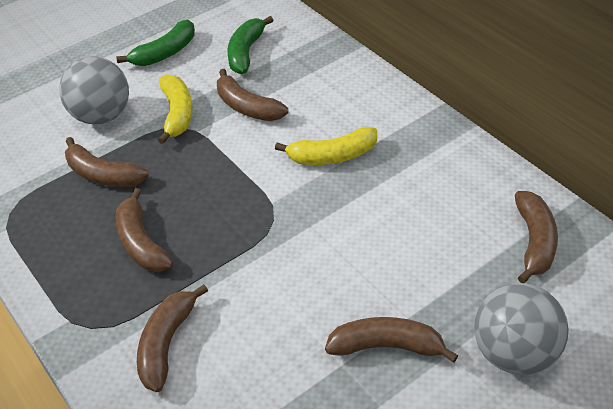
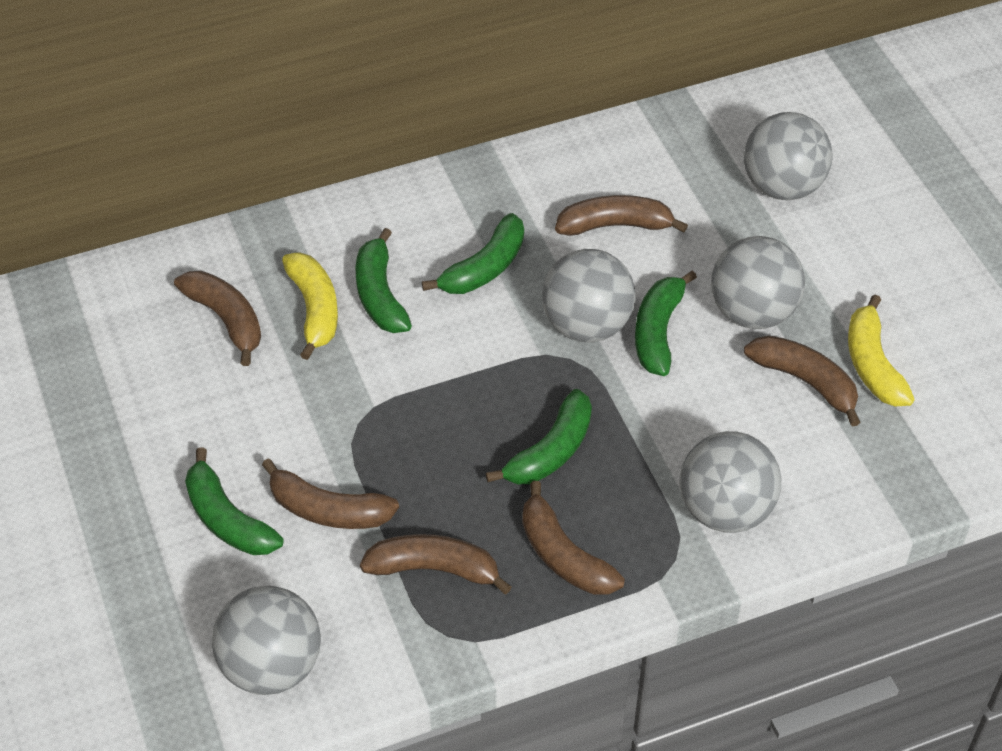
green banana: [116,20,195,66] [227,16,274,74] = 2 -> [185,447,284,555] [355,228,412,333] [422,213,524,294] [486,389,592,484] [635,271,697,376] = 5
grey ball: [59,56,129,125] [474,283,569,375] = 2 -> [212,586,321,695] [542,249,635,342] [679,431,781,533] [711,236,805,329] [744,112,833,200] = 5

